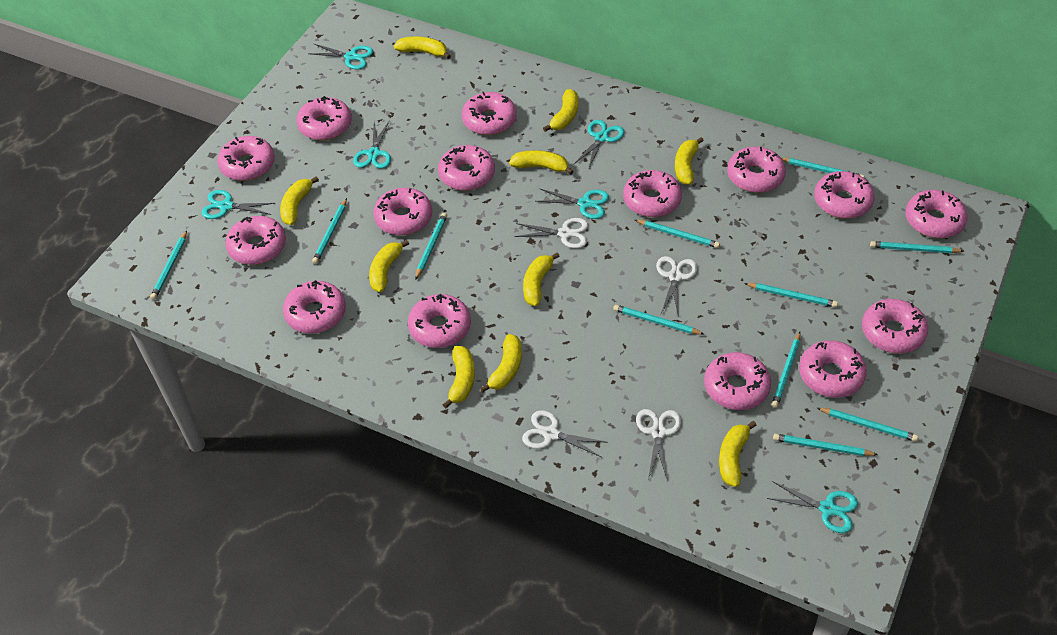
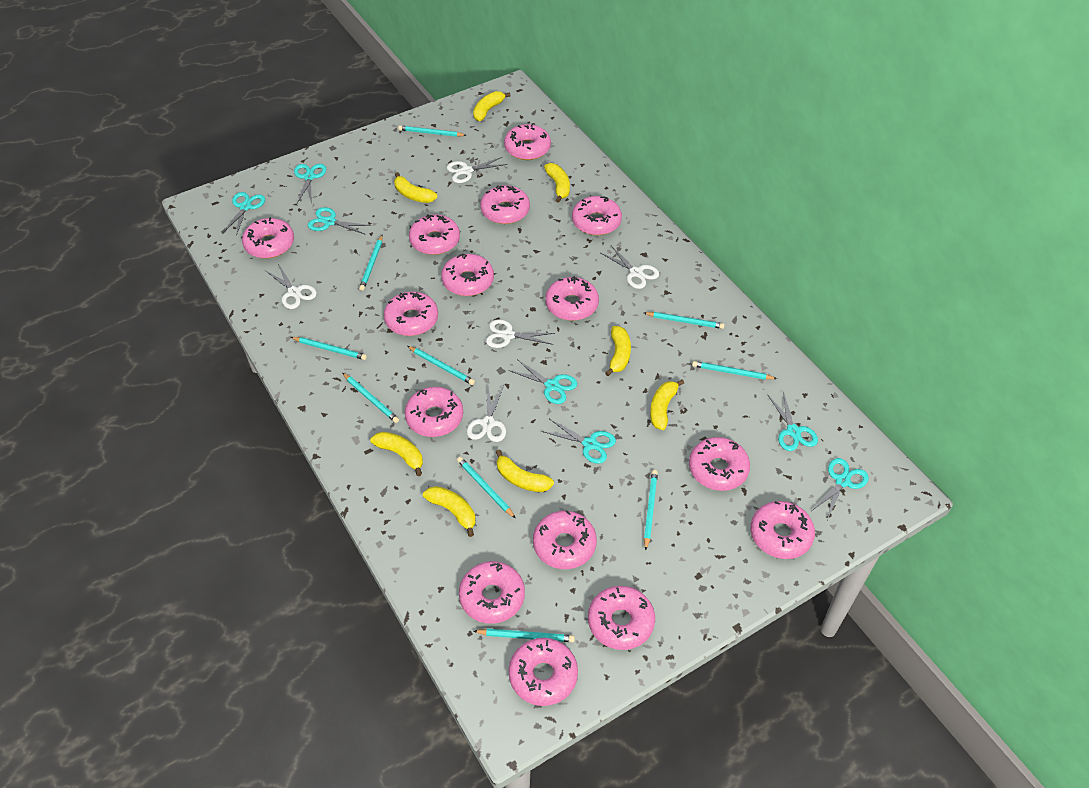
turquoise pencil: [150,231,187,300] [312,198,347,264] [415,213,447,280] [613,305,704,335] [635,220,720,248] [744,283,838,308] [771,332,800,408] [773,434,878,456] [782,158,864,178] [817,408,919,442] [870,241,963,253] = 11 -> [291,337,367,360] [343,373,399,423] [359,235,383,291] [398,125,466,137] [407,346,475,385] [457,457,516,519] [474,628,575,642] [644,312,725,329] [644,470,658,550] [692,361,777,380] = 10
turquoise scissors: [201,190,275,219] [308,43,373,70] [353,120,391,169] [536,188,609,219] [574,120,625,170] [767,481,858,533] = 6 -> [223,192,265,236] [294,164,326,203] [308,207,371,235] [508,359,577,404] [542,419,616,464] [768,391,818,451] [813,458,869,520] = 7
white scissors: [514,218,588,249] [522,411,608,457] [636,409,681,480] [656,256,698,316] = 4 -> [265,264,317,309] [447,157,507,183] [467,385,506,442] [486,319,555,348] [601,246,659,289] = 5
yellow banana: [280,176,319,225] [369,240,409,292] [394,37,451,59] [443,346,475,408] [480,334,522,393] [509,150,574,175] [523,253,560,306] [543,89,578,132] [675,137,704,185] [719,421,757,487] = 10 -> [370,432,423,476] [394,172,437,203] [423,486,475,537] [473,91,511,121] [496,450,554,492] [544,163,570,203] [605,326,631,376] [650,379,684,430] = 8

